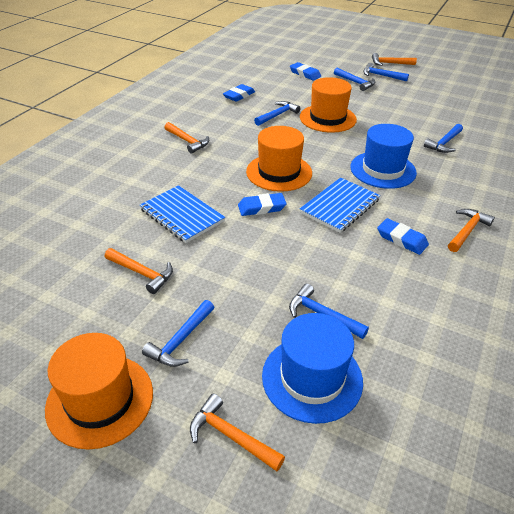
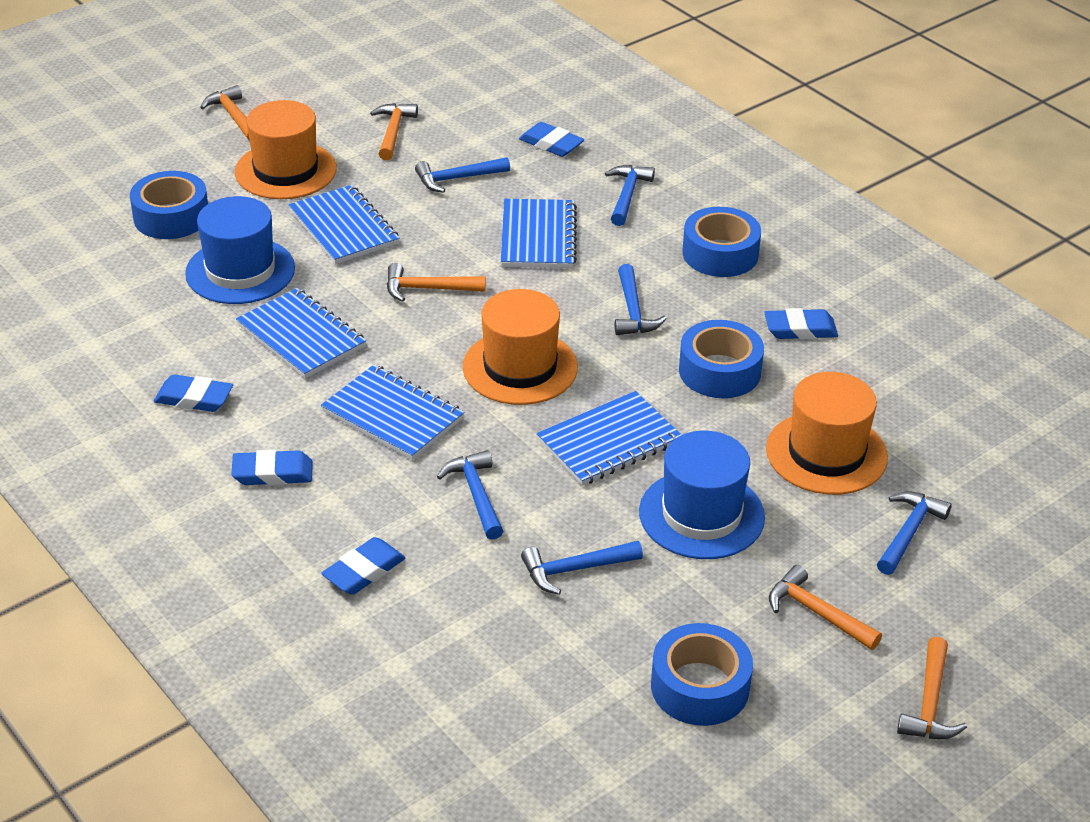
blue eraser: [223,84,255,102] [238,193,287,216] [290,62,321,81] [377,218,429,255] = 4 -> [154,374,233,412] [232,450,313,485] [321,537,406,595] [519,122,584,157] [764,308,838,340] = 5
blue notebook: [140,185,225,243] [300,177,380,233] = 2 -> [236,288,366,378] [289,185,399,264] [321,365,464,460] [501,199,577,268] [537,391,682,486] = 5
blue tape: none = 0 -> [130,171,208,239] [651,623,753,726] [679,320,764,398] [682,207,761,277] = 4

